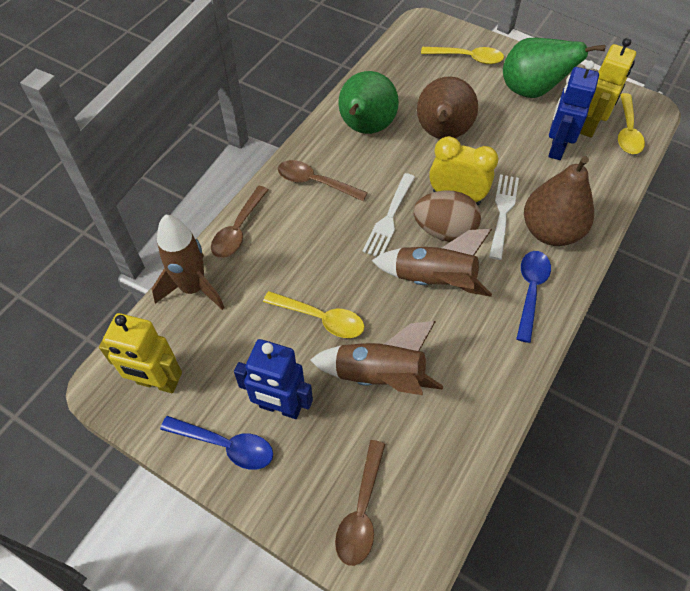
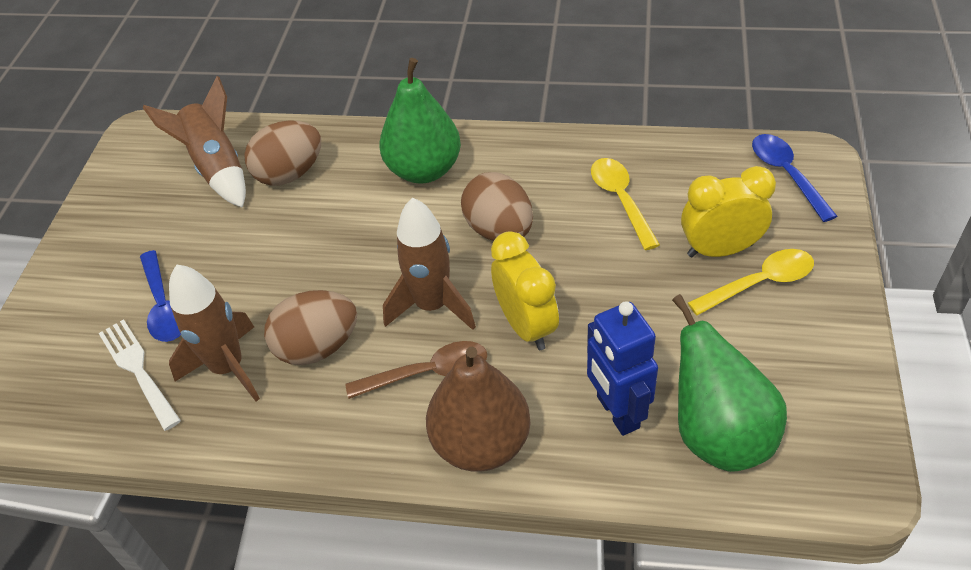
blue robot: [234,339,313,419] [548,61,599,160] = 2 -> [587,301,658,436] = 1
brown egg: [414,190,481,242] = 1 -> [244,120,321,186] [264,290,357,365] [461,172,533,241] = 3
brown pear: [417,77,478,139] [524,156,594,246] = 2 -> [426,347,530,472] = 1
brown spoon: [211,186,269,258] [278,160,368,201] [335,440,385,566] = 3 -> [345,341,487,399] = 1
white fork: [363,173,415,256] [489,174,519,260] = 2 -> [98,319,181,431] = 1
yellow clock: [429,136,498,205] = 1 -> [491,231,559,350] [681,166,776,257] = 2
yellow robot: [99,313,182,393] [580,38,636,138] = 2 -> none = 0
yellow spoon: [263,291,364,338] [421,47,504,64] [618,93,645,154] = 3 -> [591,158,660,250] [688,249,814,315] = 2

